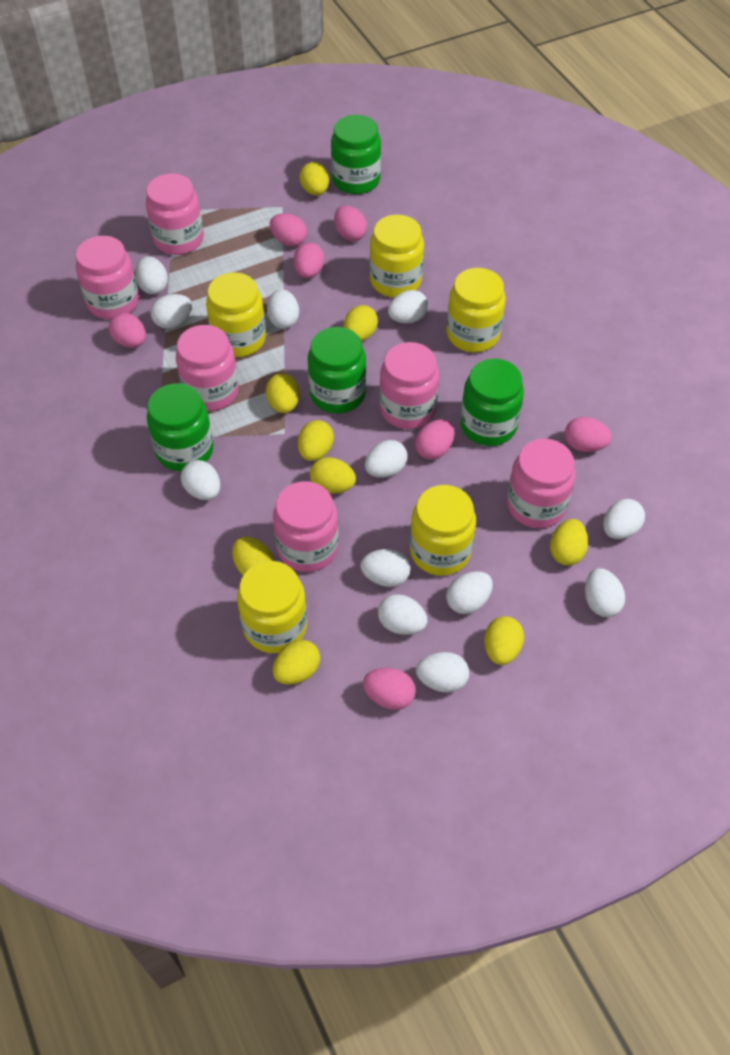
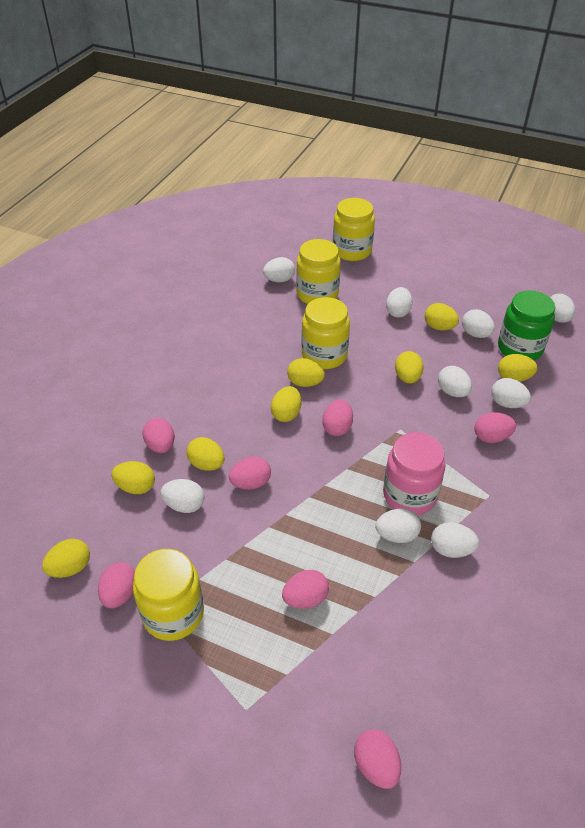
green jar: [147,383,214,472] [308,327,366,413] [331,115,381,194] [460,359,524,446] = 4 -> [498,291,555,360] = 1
pink jar: [76,236,139,319] [146,173,204,255] [176,325,239,411] [273,481,339,572] [379,342,439,429] [507,439,576,528] = 6 -> [383,432,445,515] = 1
white egg: [135,256,168,294] [151,294,192,329] [181,460,220,500] [267,289,299,329] [360,549,411,587] [365,440,408,478] [378,594,428,635] [388,290,428,323] [416,652,469,692] [446,571,493,614] [585,568,625,617] [603,499,645,539] = 12 -> [160,479,205,513] [263,257,295,283] [375,509,421,543] [386,287,413,318] [431,522,479,558] [438,366,472,397] [462,309,495,338] [491,378,531,408] [550,294,575,323] = 9
yellow egg: [232,537,274,575] [266,373,300,413] [273,640,320,685] [298,420,334,461] [300,162,329,196] [310,457,356,494] [343,305,378,341] [484,616,524,665] [550,519,588,566] = 9 -> [42,539,90,578] [111,461,155,494] [186,437,225,471] [271,386,301,422] [287,358,325,387] [395,351,424,383] [425,303,459,331] [498,354,537,382] = 8
yellow jar: [206,272,266,357] [237,561,307,653] [370,215,424,297] [410,485,476,576] [447,268,506,352] = 5 -> [133,549,204,641] [296,239,341,304] [301,297,350,369] [333,198,375,261] = 4

